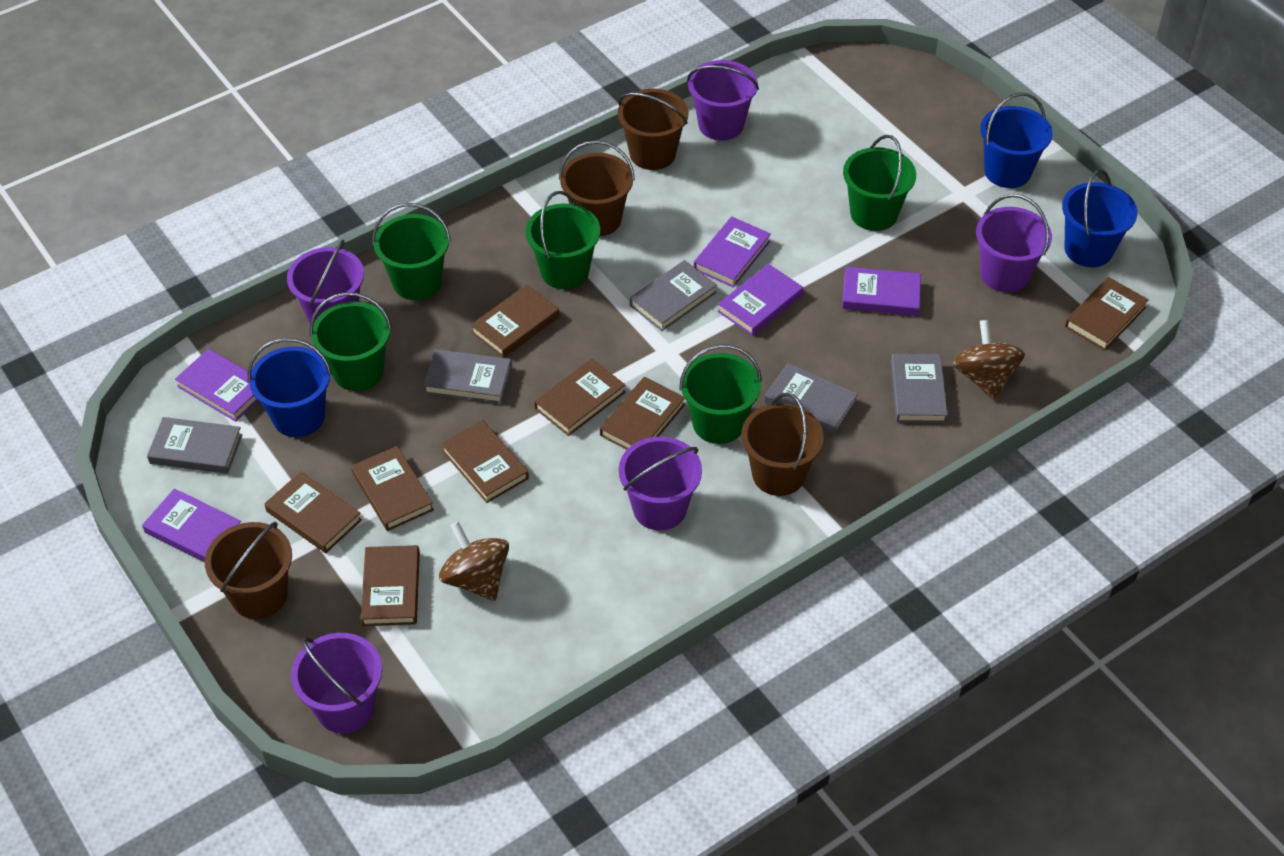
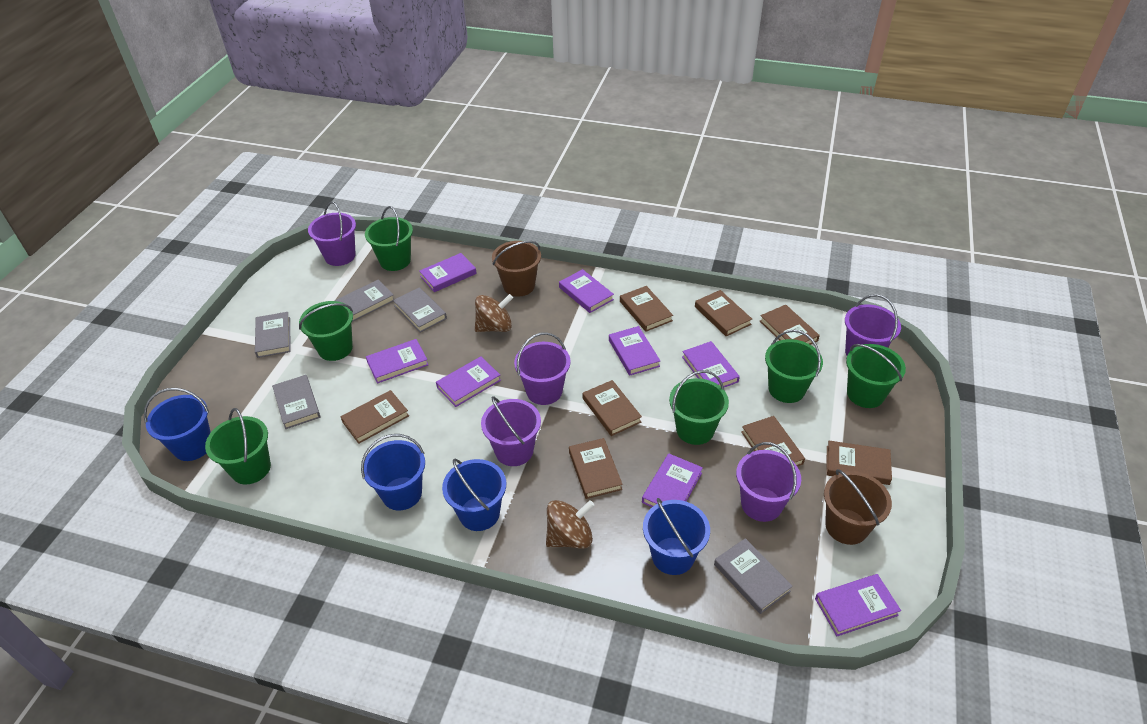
blue bucket: [248,338,332,437] [980,92,1053,188] [1062,169,1137,267] = 3 -> [144,388,211,461] [361,434,425,511] [442,459,506,531] [643,498,710,575] = 4
brown bucket: [205,521,292,619] [559,140,635,236] [618,89,689,170] [741,393,824,496] = 4 -> [492,241,541,297] [824,469,892,545] = 2
green bucket: [310,292,392,391] [372,203,451,300] [525,191,601,289] [679,344,762,444] [843,135,916,231] = 5 -> [205,408,271,484] [299,301,353,361] [365,206,413,271] [669,370,729,445] [765,330,823,403] [846,344,906,408] = 6
purple book: [142,488,241,563] [175,349,258,422] [694,216,771,288] [718,264,803,336] [842,267,921,316] = 5 -> [366,339,429,384] [419,253,477,292] [436,357,501,407] [559,269,614,313] [609,326,660,376] [642,453,703,507] [682,341,740,387] [815,574,901,636] = 8

